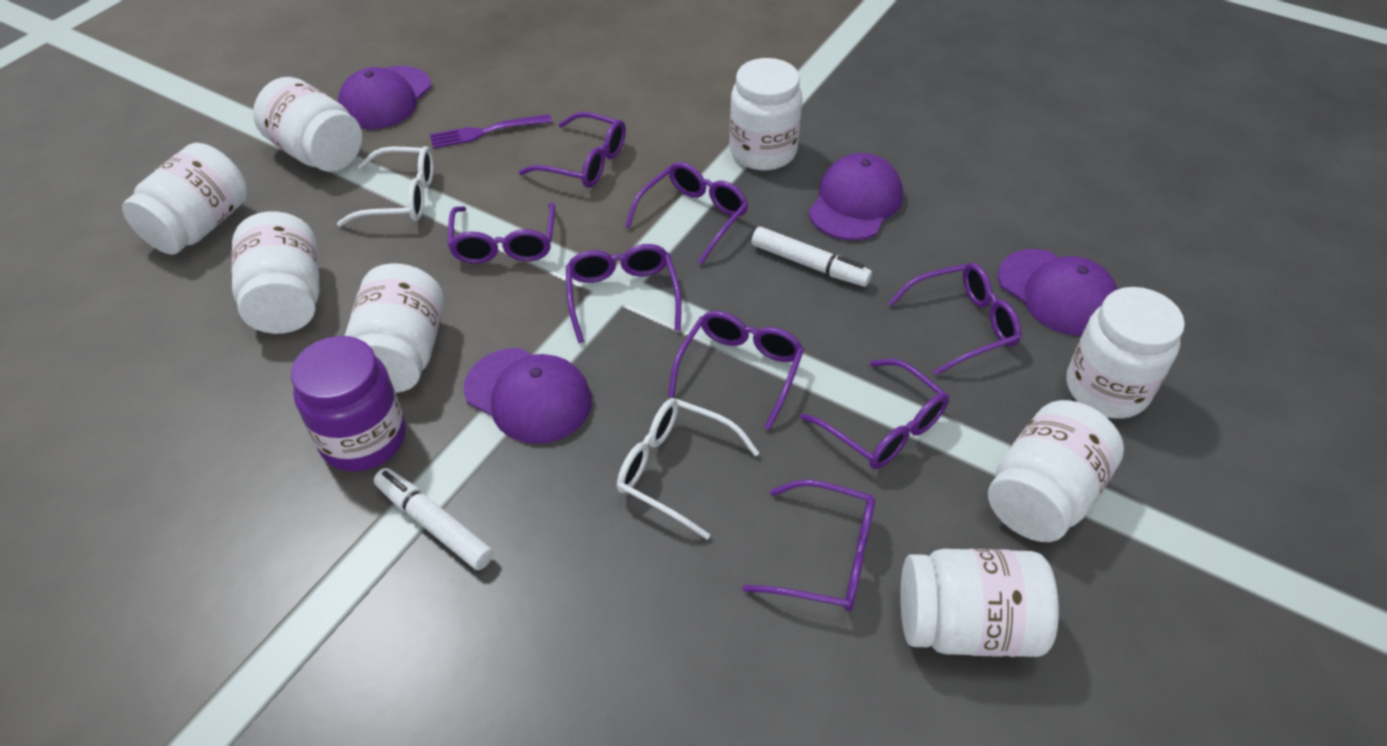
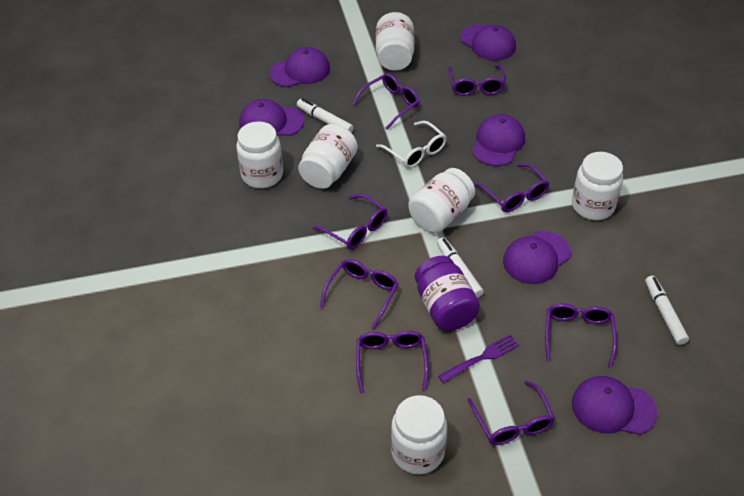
purple cap: [338,66,431,129] [464,348,592,444] [808,153,903,240] [998,249,1118,336] = 4 -> [239,99,304,136] [269,47,330,87] [460,24,516,61] [472,114,525,166] [503,231,571,284] [572,376,657,435] = 6
white glasses: [337,146,434,227] [617,398,759,539] = 2 -> [376,121,447,168] = 1
white jar: [122,143,248,255] [231,211,320,334] [253,77,362,172] [345,264,444,393] [729,58,802,170] [900,549,1059,657] [988,400,1124,542] [1066,287,1185,419] = 8 -> [236,121,283,188] [298,124,358,189] [376,12,414,71] [391,395,447,474] [408,168,475,233] [572,152,623,220] = 6
white marker: [374,468,493,570] [752,227,872,287] = 2 -> [297,98,354,133] [437,237,484,298] [645,276,689,345] = 3

